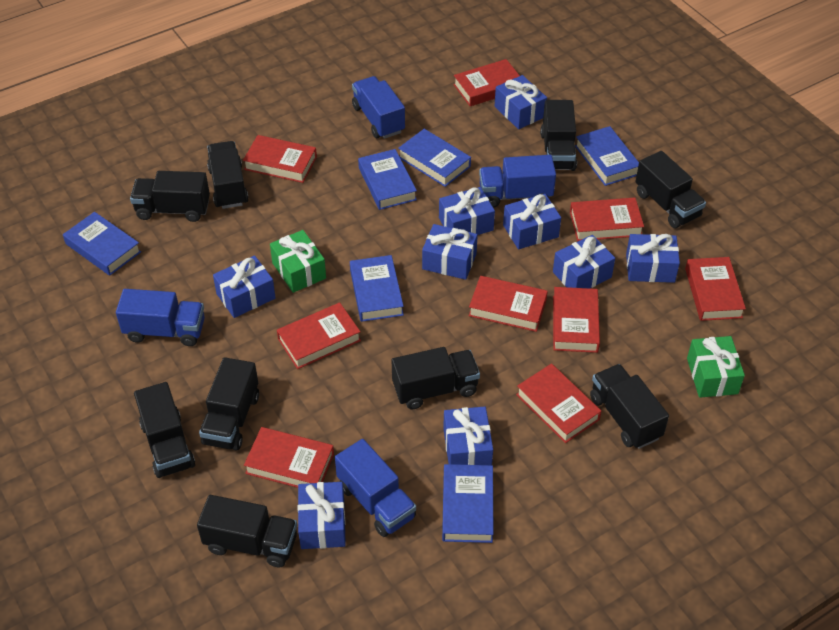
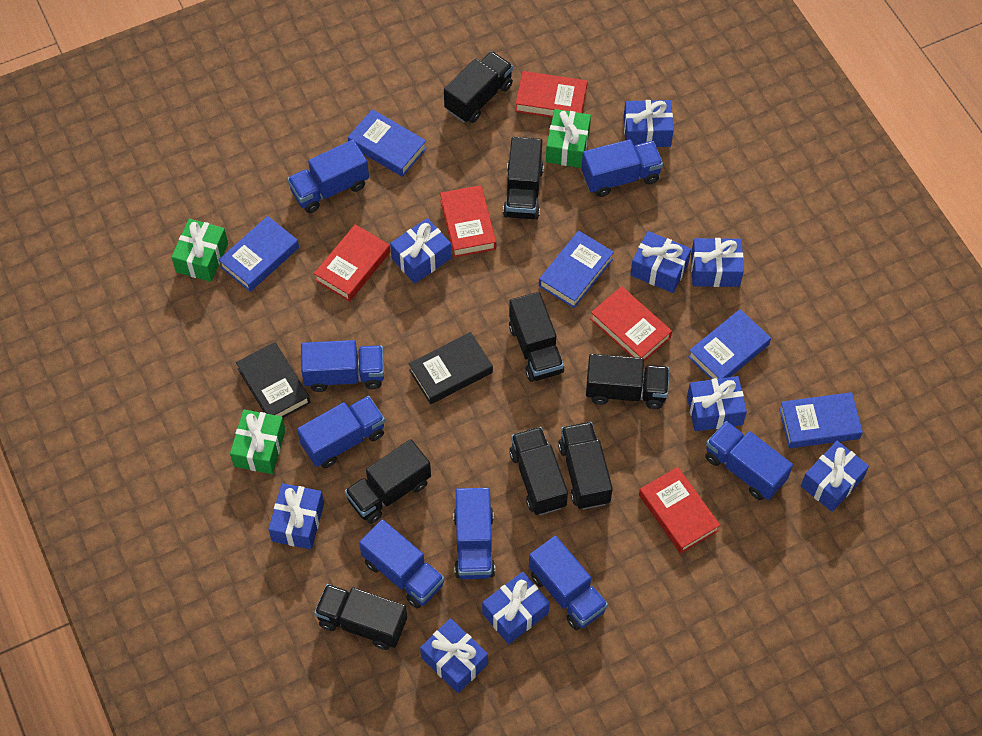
black book: none = 0 -> [236,342,310,418] [409,332,493,404] = 2
black truck: [130,171,210,222] [134,382,195,478] [197,495,297,568] [199,357,259,451] [207,141,249,209] [392,347,480,409] [540,100,577,171] [590,364,669,449] [635,151,706,228] = 9 -> [314,584,407,650] [345,439,431,524] [444,51,513,123] [503,137,544,220] [509,292,564,382] [510,427,568,515] [558,422,613,509] [586,354,669,409] = 8
blue book: [63,212,141,276] [350,255,404,322] [358,149,417,210] [398,129,471,187] [442,464,494,543] [575,126,639,186] = 6 -> [219,216,299,292] [348,109,427,177] [539,231,614,308] [688,309,771,379] [779,392,863,448] = 5
blue truck: [116,289,205,346] [335,439,416,537] [352,76,405,139] [479,155,556,208] = 4 -> [287,140,369,213] [297,396,385,468] [301,340,384,392] [359,519,445,609] [453,488,495,579] [529,536,608,630] [581,139,663,197] [705,421,793,500] = 8
green gift: [270,230,326,293] [687,336,745,398] = 2 -> [171,219,228,282] [230,409,286,474] [546,109,591,168] = 3
red book: [243,135,317,183] [244,427,334,488] [277,302,361,369] [453,59,520,106] [469,276,548,332] [516,363,601,443] [553,287,600,353] [570,198,644,241] [685,257,746,321] = 9 -> [314,224,390,302] [440,185,496,257] [515,71,588,118] [590,286,672,361] [639,467,720,553] = 5

